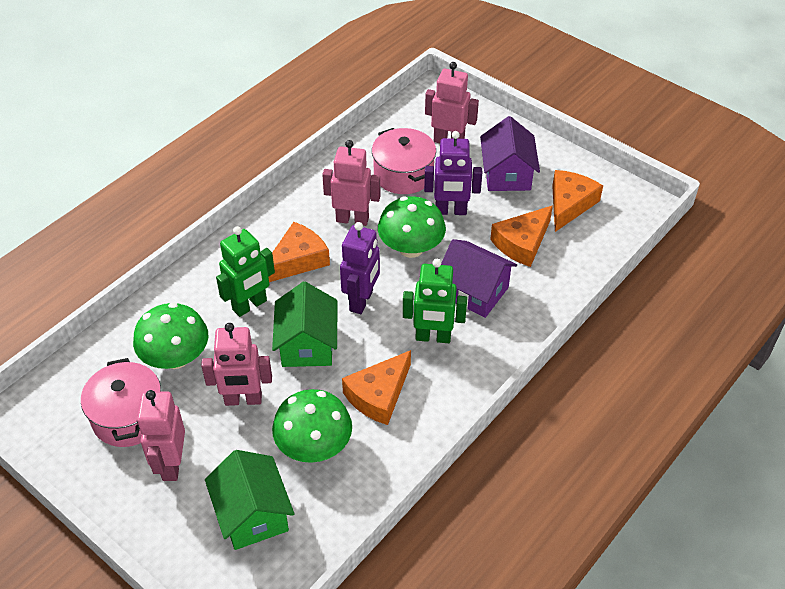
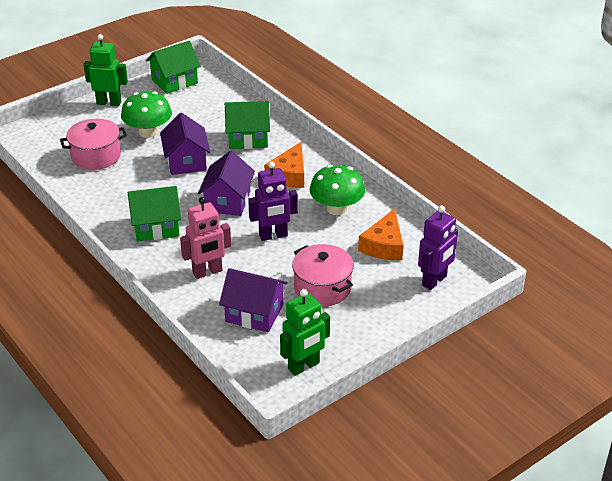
green house: [205,450,294,550] [272,282,337,367] = 2 -> [128,186,181,242] [146,41,201,94] [225,101,270,149] = 3
green mushroom: [133,303,208,369] [272,389,352,463] [378,196,446,258] = 3 -> [121,92,172,138] [310,165,365,215] = 2
orange cheese: [268,222,330,282] [342,350,411,425] [490,205,553,267] [552,170,603,232] = 4 -> [264,142,304,188] [358,208,403,260] = 2
pink robot: [137,390,185,481] [201,323,272,406] [322,140,380,226] [425,62,479,143] = 4 -> [180,197,231,279] = 1
purple house: [441,239,517,318] [480,116,540,191] = 2 -> [160,113,210,175] [198,151,255,216] [219,268,288,332] = 3

